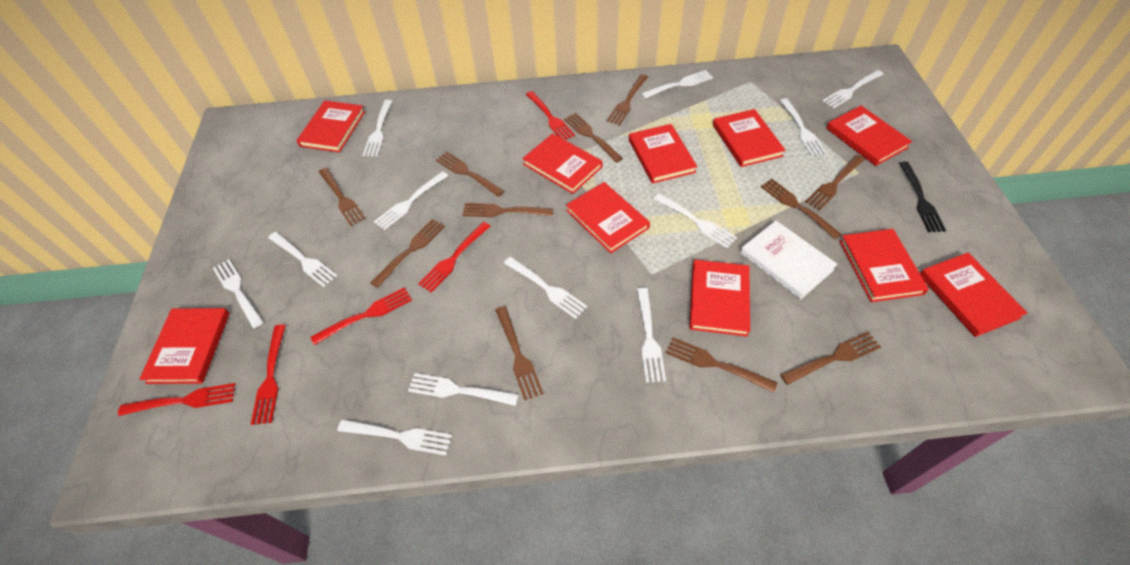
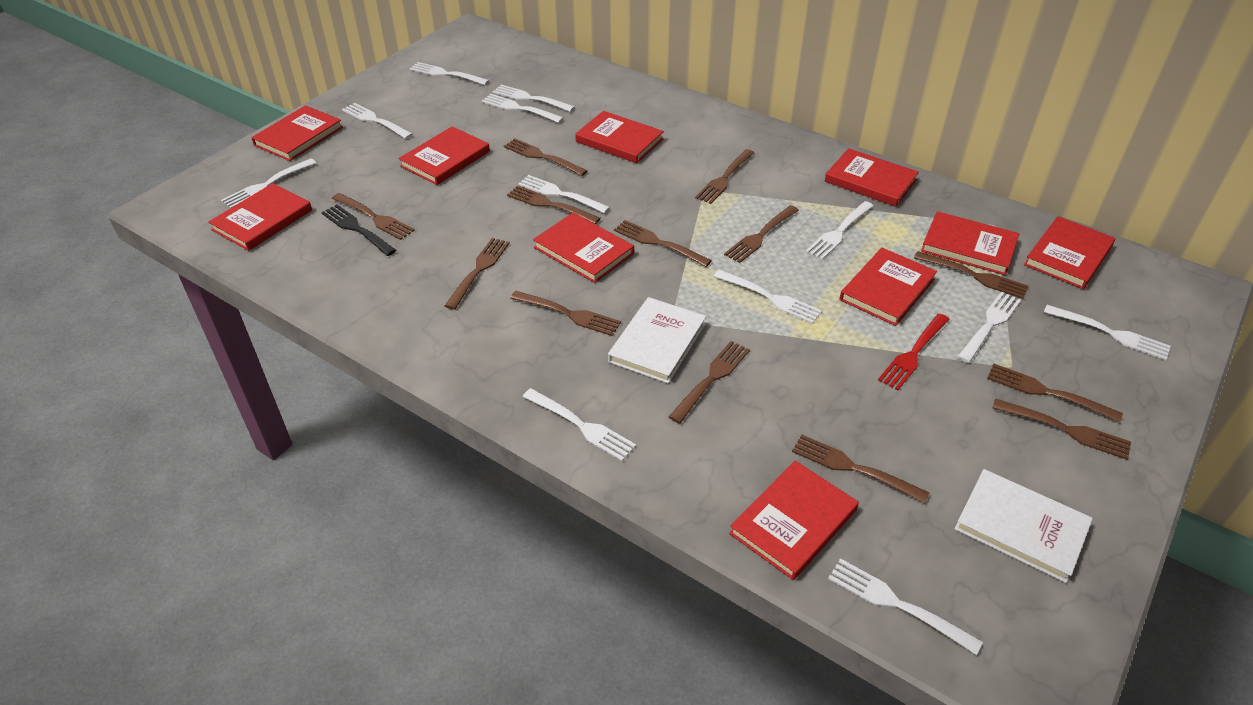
brown fork: [319,168,365,226] [371,219,445,288] [436,152,504,197] [462,203,553,217] [495,306,543,400] [564,113,623,163] [607,74,648,125] [666,337,777,393] [761,179,842,239] [780,332,881,385] [805,155,865,211] = 11 -> [332,193,415,240] [444,238,510,310] [504,138,587,176] [507,185,601,224] [510,291,621,336] [614,220,712,267] [669,341,750,424] [695,149,754,204] [724,205,799,263] [792,435,930,503] [914,251,1029,299] [987,364,1123,423] [992,398,1131,460] = 13
red fork: [118,383,236,416] [251,325,286,425] [311,287,412,345] [418,222,490,293] [526,91,575,140] = 5 -> [878,313,950,390] = 1
white book: [740,221,838,299] = 1 -> [608,297,706,384] [954,469,1093,583] = 2

